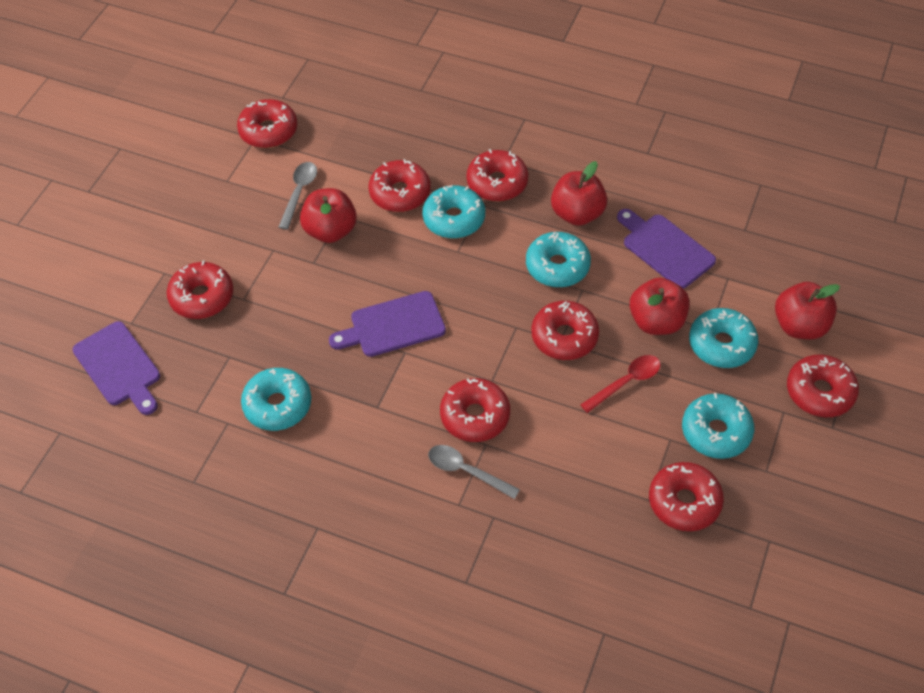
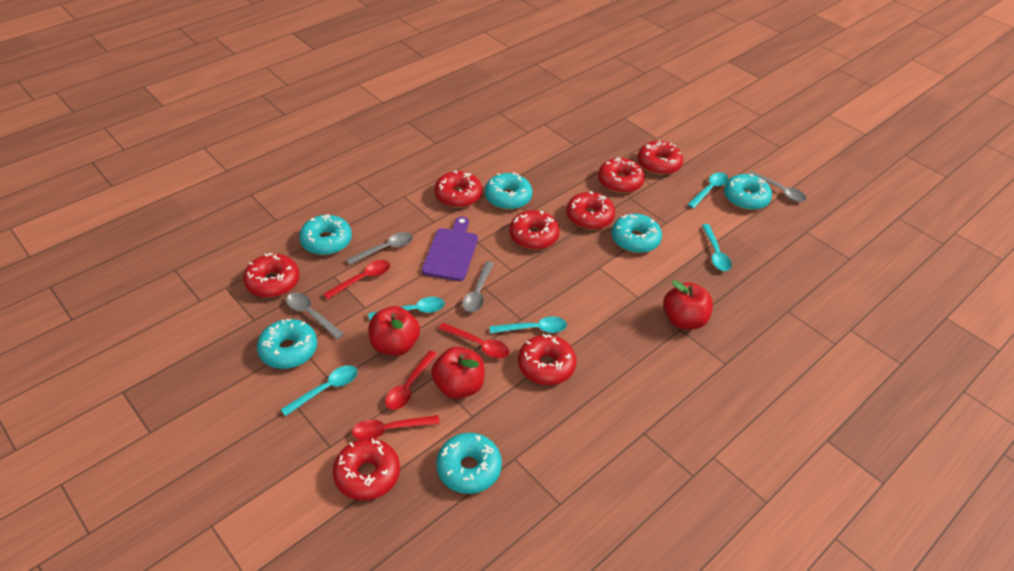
grey spoon: [279,162,317,230] [428,445,520,499] = 2 -> [286,292,344,339] [346,232,413,265] [462,261,494,312] [748,171,807,202] = 4
purple cutting board: [73,321,160,415] [329,291,446,357] [617,209,716,289] = 3 -> [422,217,478,281] = 1
red apple: [300,188,357,243] [551,161,607,226] [630,278,690,335] [775,282,840,339] = 4 -> [369,306,420,356] [431,347,485,399] [663,280,713,330] = 3
red spoon: [580,355,661,413] = 1 -> [323,260,390,300] [352,415,440,440] [385,350,438,410] [438,323,509,359] = 4
turquoise donut: [241,368,311,431] [422,185,485,239] [526,232,591,287] [682,393,754,459] [689,308,758,368] = 5 -> [257,319,317,369] [299,214,352,255] [436,433,502,494] [485,172,532,210] [612,214,662,253] [724,174,772,210] = 6
turquoise spoon: none = 0 -> [281,365,358,416] [368,297,445,320] [490,316,567,334] [687,172,728,208] [702,224,732,271] = 5

